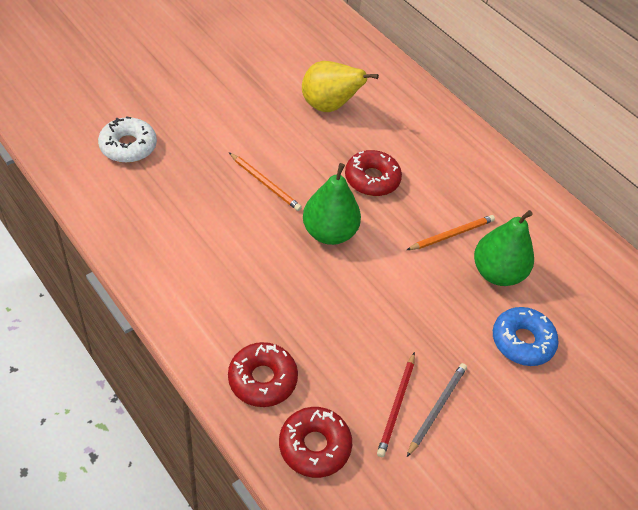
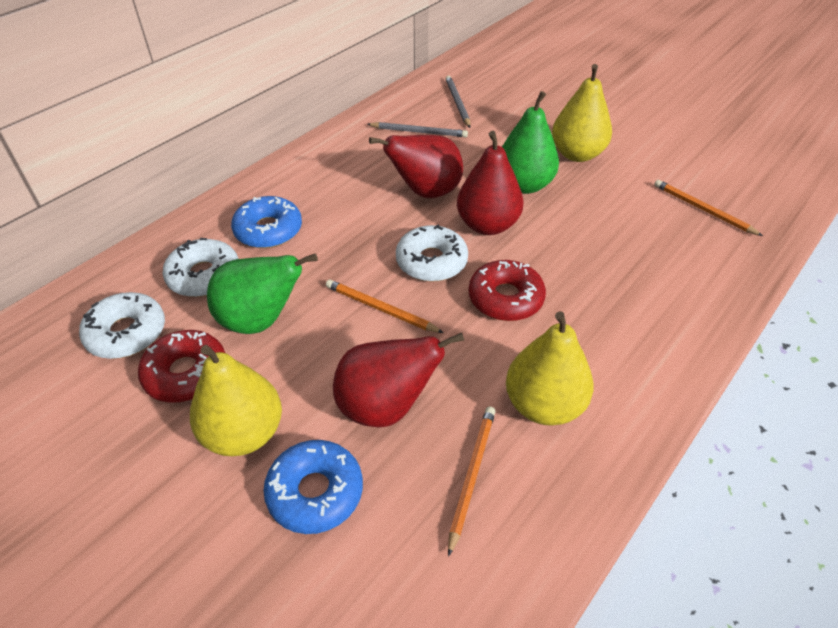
blue donut: [493,307,559,366] = 1 -> [231,196,302,248] [263,440,363,534] = 2
grey pencil: [407,363,467,457] = 1 -> [367,122,468,137] [446,76,471,128] = 2
orange pencil: [229,152,302,211] [407,215,495,250] = 2 -> [326,280,444,333] [448,407,495,557] [654,180,763,236] = 3
red donut: [228,342,298,407] [279,407,352,478] [345,150,402,196] = 3 -> [138,330,225,403] [468,260,546,321] = 2
red pear: none = 0 -> [333,333,465,428] [369,135,463,198] [457,131,524,235] = 3
red pencil: [377,352,415,457] = 1 -> none = 0
white donut: [98,116,157,163] = 1 -> [79,292,165,359] [163,238,239,297] [396,224,468,282] = 3
yellow pear: [302,61,379,112] = 1 -> [190,345,282,456] [506,312,594,426] [552,64,612,162] = 3

